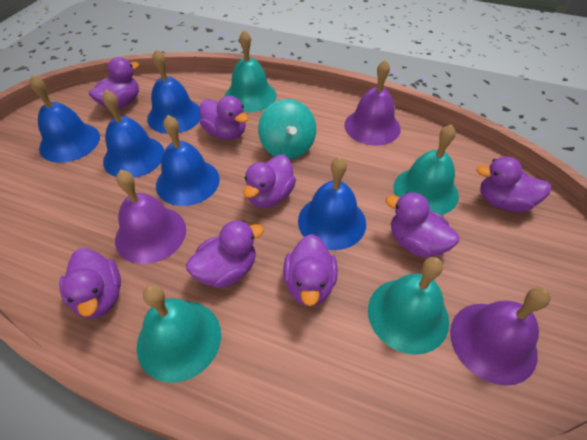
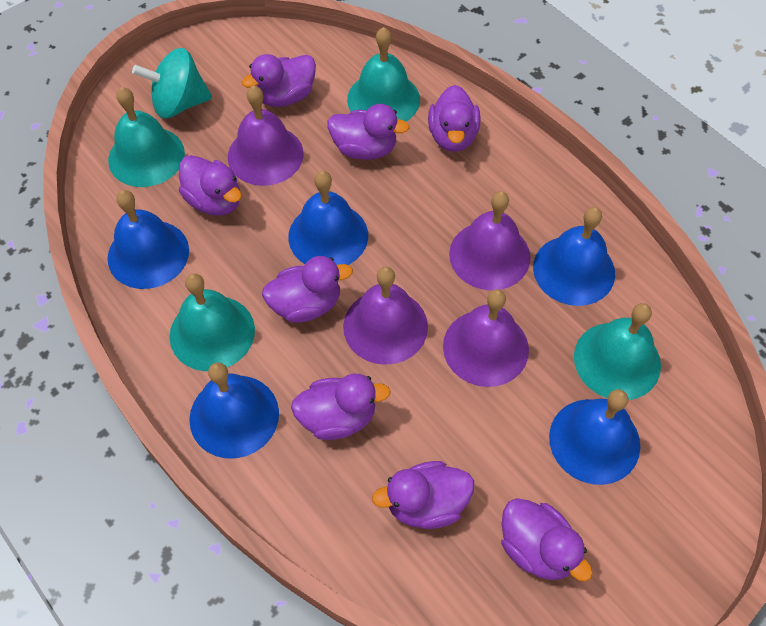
purple bell: [115,170,186,264] [345,60,401,146] [450,287,551,386] = 3 -> [228,86,303,186] [343,267,428,365] [443,289,529,387] [449,191,530,290] = 4

